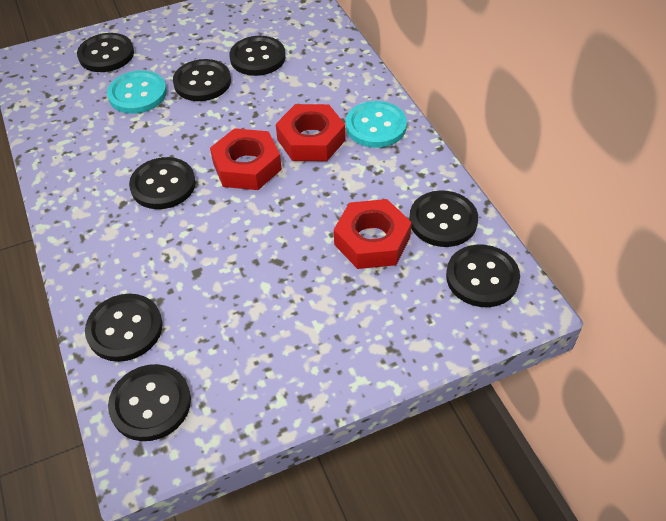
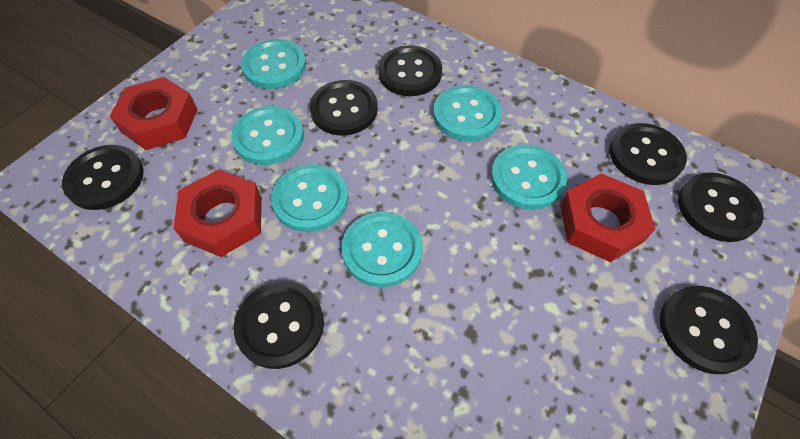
black button: [77,33,134,72] [85,294,163,362] [108,364,191,441] [129,157,196,209] [173,59,231,101] [230,36,286,76] [409,190,478,247] [446,244,520,307] = 8 -> [62,145,144,210] [234,281,324,369] [310,80,378,136] [378,45,442,96] [609,123,687,185] [660,286,758,374] [678,172,764,242] = 7
turquoise button: [107,70,167,114] [346,101,407,148] = 2 -> [232,106,304,165] [241,39,306,89] [271,164,349,232] [342,212,423,287] [433,85,502,141] [491,144,567,210] = 6

